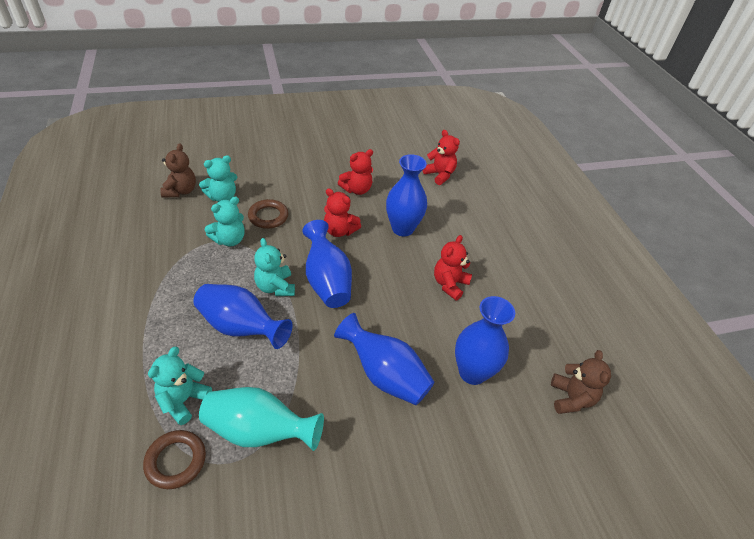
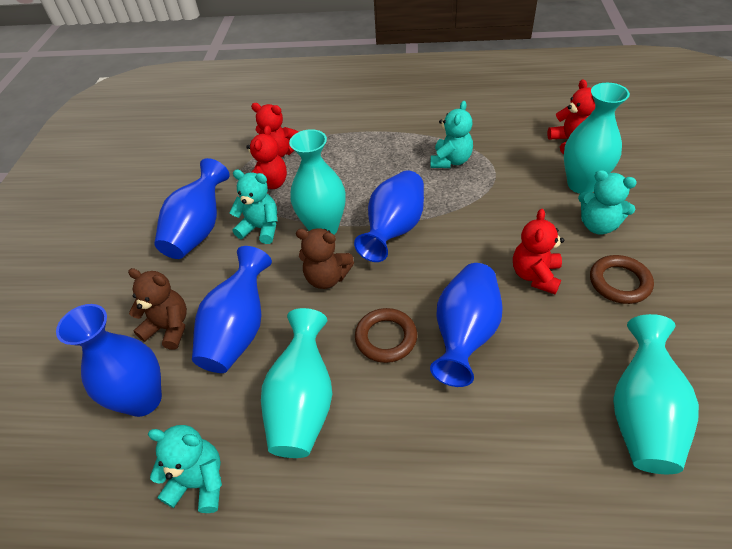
turquoise vase: [199,387,324,451] = 1 -> [261,308,332,458] [289,129,346,235] [564,83,630,194] [613,314,699,474] = 4

